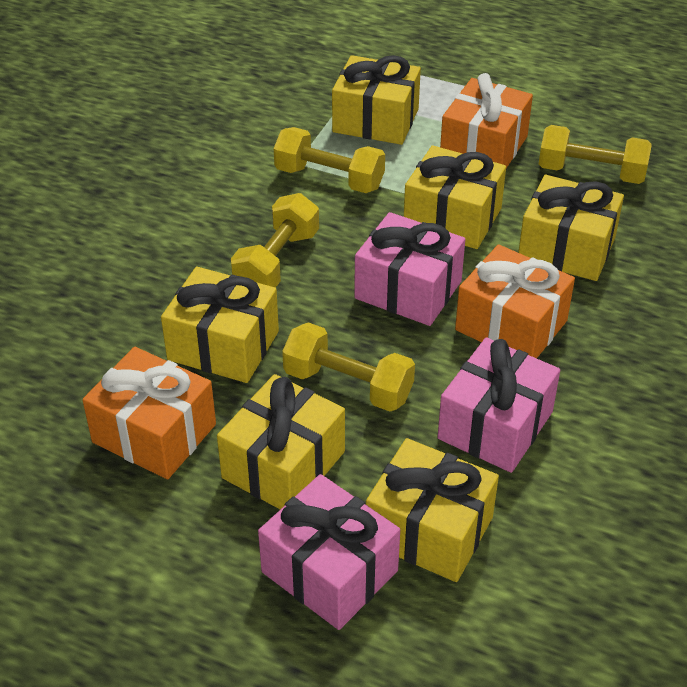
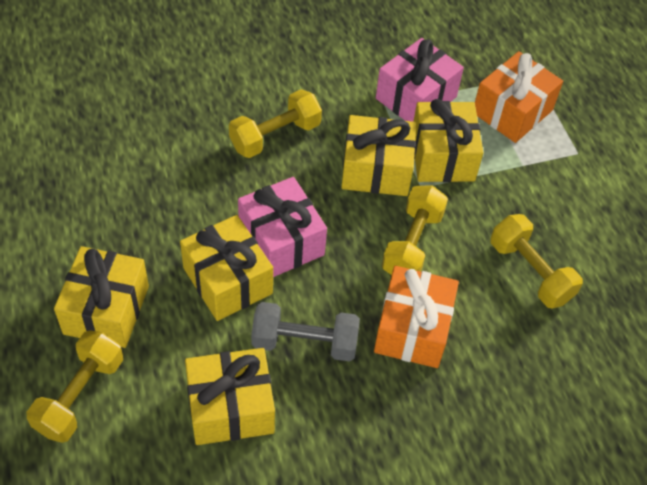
grey dumbbell: none = 0 -> [251,302,360,362] = 1
orange gift: [82,347,216,479] [440,73,533,168] [455,244,575,358] = 3 -> [374,266,459,368] [475,51,563,143] = 2
pink gift: [258,474,400,630] [354,212,465,326] [438,337,560,473] = 3 -> [238,177,327,277] [376,38,464,122] = 2
yellow gift: [161,267,279,383] [217,374,345,510] [332,55,421,145] [366,438,499,582] [404,145,506,249] [518,175,624,281] = 6 -> [54,246,149,348] [180,215,273,321] [185,348,275,445] [341,115,416,196] [413,99,484,182] = 5

